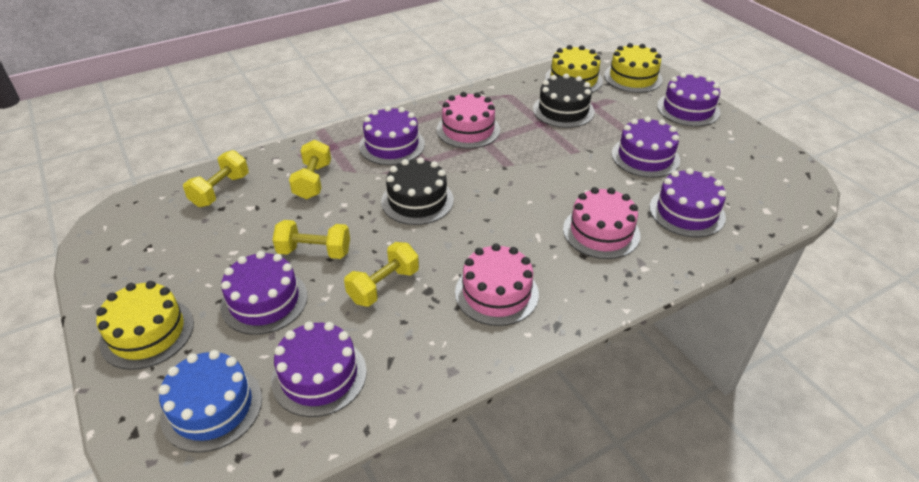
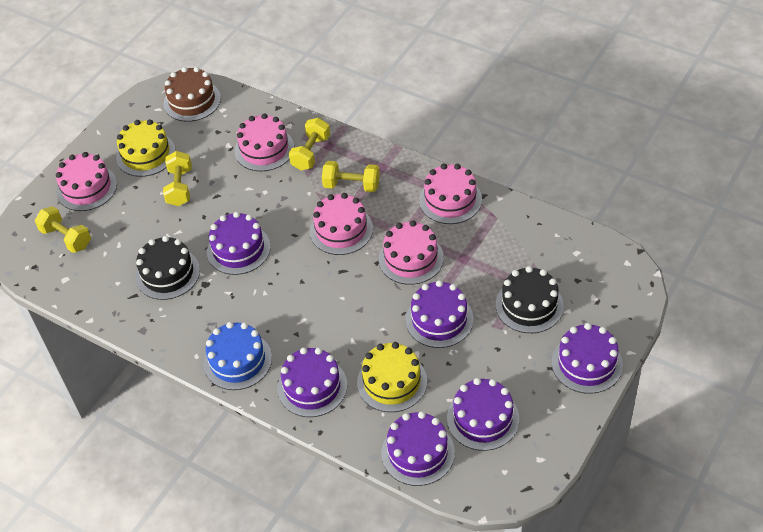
brown cake: none = 0 -> [163,67,221,122] = 1
pink cake: [437,92,500,149] [455,243,539,326] [563,187,640,259] = 3 -> [56,152,117,211] [235,113,294,171] [310,193,373,255] [379,220,444,285] [419,164,482,224] = 5
yellow cake: [96,281,194,370] [545,45,603,93] [604,43,662,93] = 3 -> [116,120,176,177] [357,342,427,412] = 2

